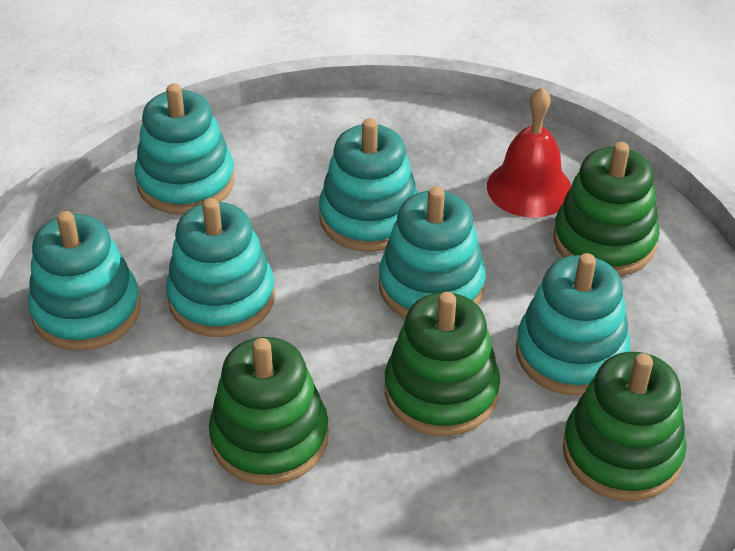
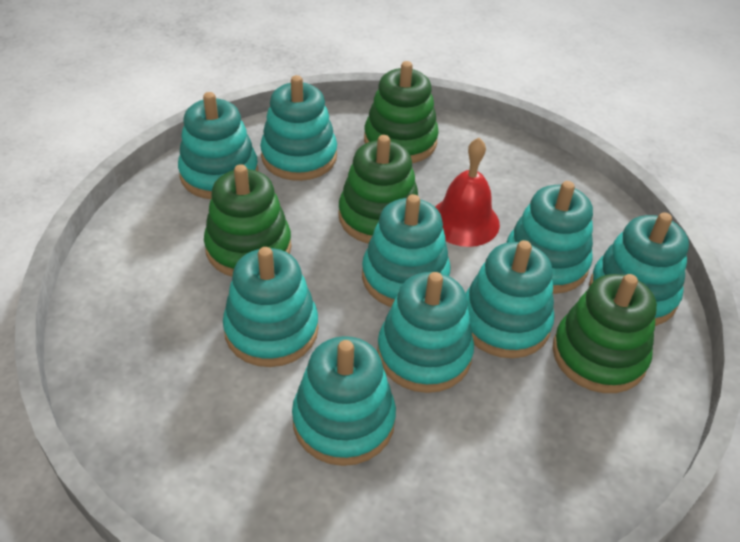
turquoise stacking toy: [28,211,141,351] [135,83,235,215] [166,198,275,337] [319,118,418,252] [379,186,486,318] [516,253,630,396] = 6 -> [178,92,258,199] [223,247,318,367] [260,75,337,181] [292,336,396,466] [362,194,451,307] [377,272,474,393] [465,240,555,358] [506,181,593,294] [589,212,689,326] = 9

